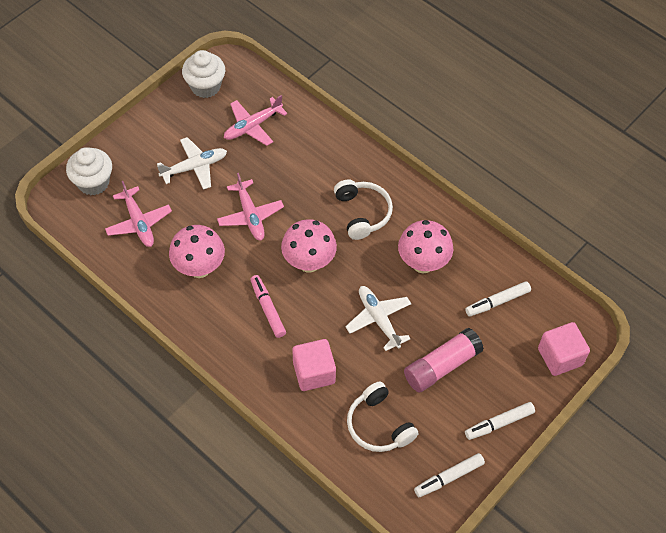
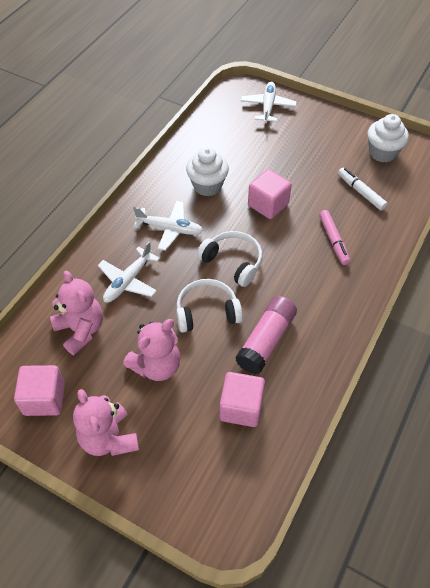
pink cube: [292,339,336,391] [538,322,590,376] = 2 -> [14,365,65,416] [220,372,265,427] [248,169,292,219] = 3
pink mushroom: [169,225,225,278] [281,219,337,273] [398,220,453,273] = 3 -> none = 0
pink plane: [105,181,172,247] [217,173,284,240] [224,95,287,146] = 3 -> none = 0
pink teddy bear: none = 0 -> [50,271,103,355] [73,389,139,456] [123,319,181,381] = 3
white marker: [414,453,485,497] [465,281,531,317] [465,402,535,440] = 3 -> [338,168,388,211] = 1
white plane: [157,137,227,190] [345,286,411,351] = 2 -> [98,242,160,303] [133,201,203,251] [241,82,297,123] = 3

